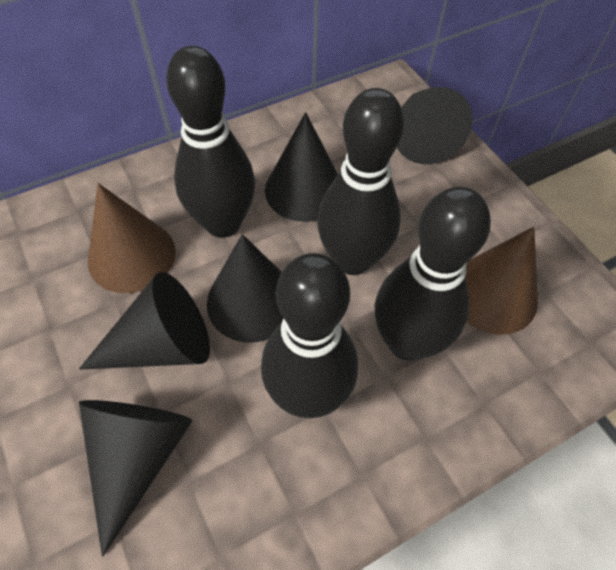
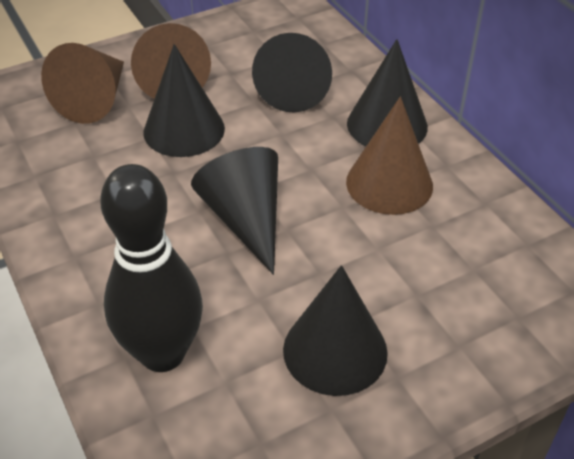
black bowling pin: [166,46,255,238] [261,253,358,418] [317,88,404,275] [375,187,491,361] = 4 -> [100,164,203,372] = 1
brown cone: [88,183,176,293] [465,227,538,335] = 2 -> [41,43,124,124] [131,23,211,99] [346,97,433,215] = 3

